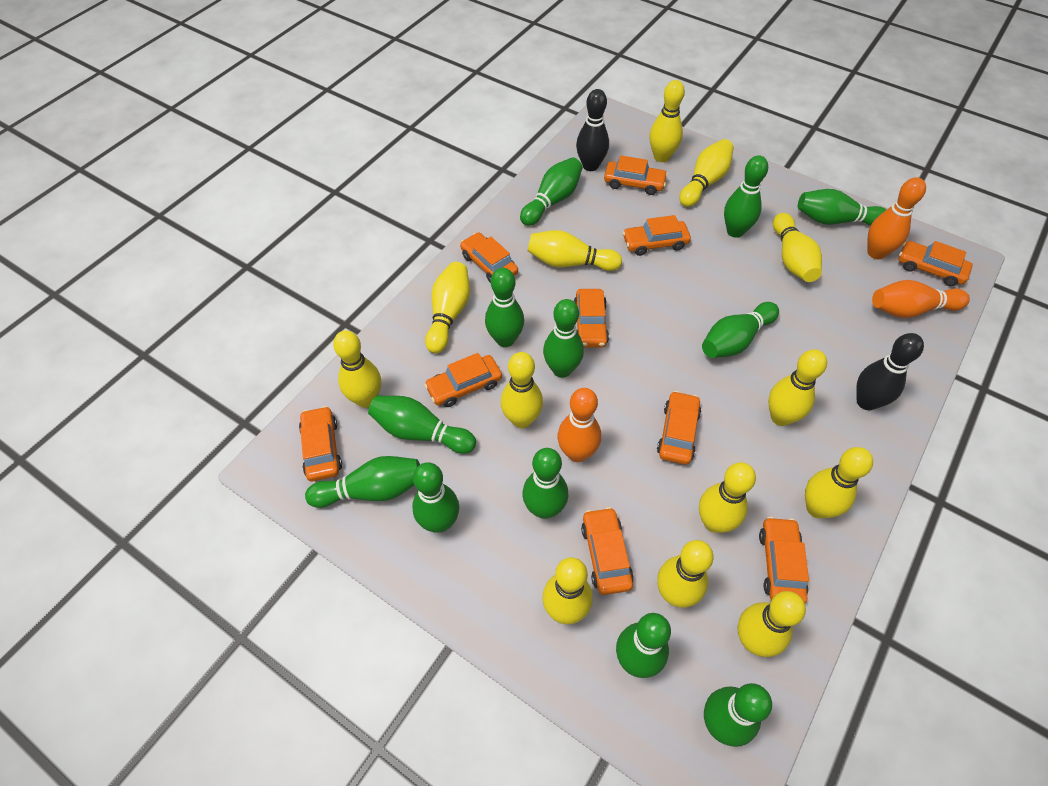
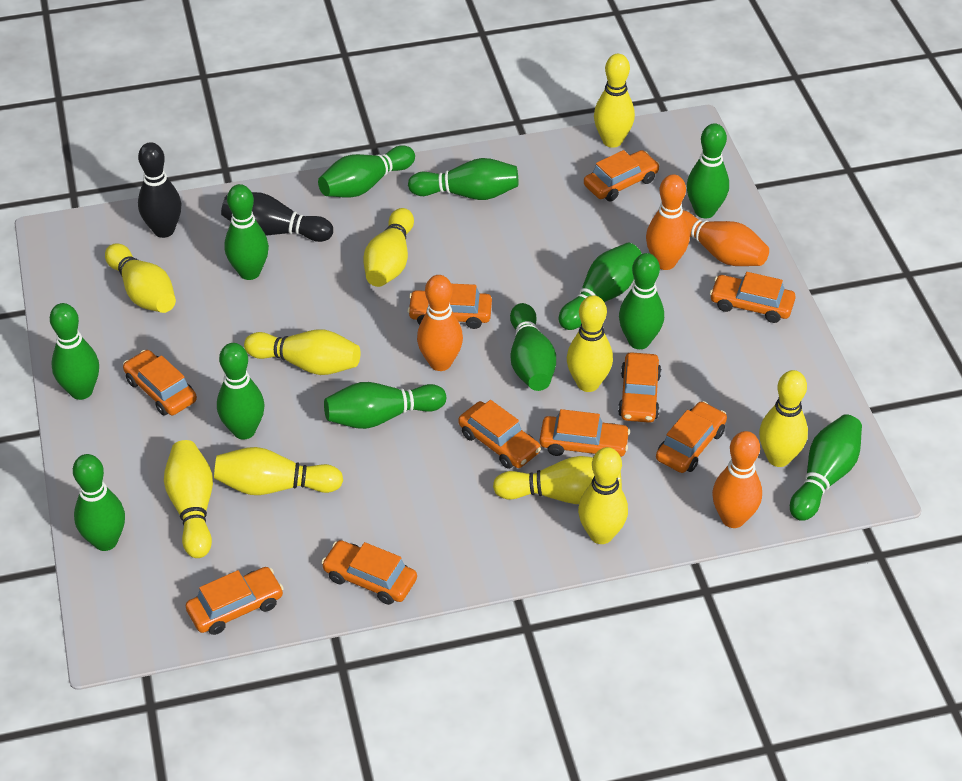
orange bowling pin: [558,388,601,462] [867,177,926,259] [872,280,970,318] = 3 -> [417,275,463,371] [646,174,690,270] [683,210,769,266] [712,431,762,528] = 4
yellow bowling pin: [333,330,381,408] [425,262,470,353] [501,352,543,428] [528,230,622,271] [542,557,593,624] [649,80,685,162] [657,540,714,608] [679,139,734,207] [699,462,756,533] [738,591,806,657] [768,349,827,426] [773,213,822,282] [805,447,873,518] = 13 -> [105,244,176,313] [164,440,213,558] [214,447,343,495] [244,329,360,375] [363,208,414,287] [493,456,622,504] [567,295,613,392] [578,447,628,544] [594,54,635,148] [759,370,808,467] = 10

